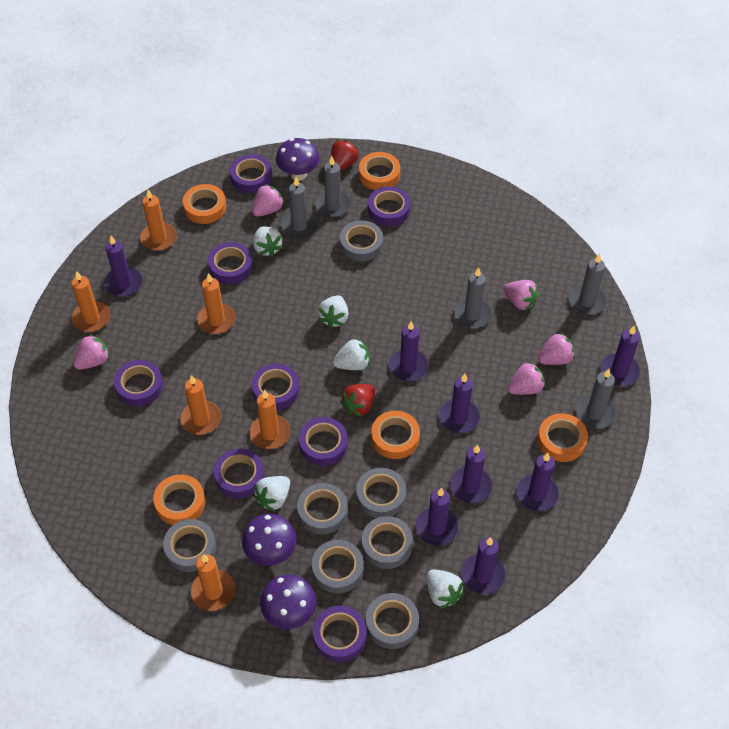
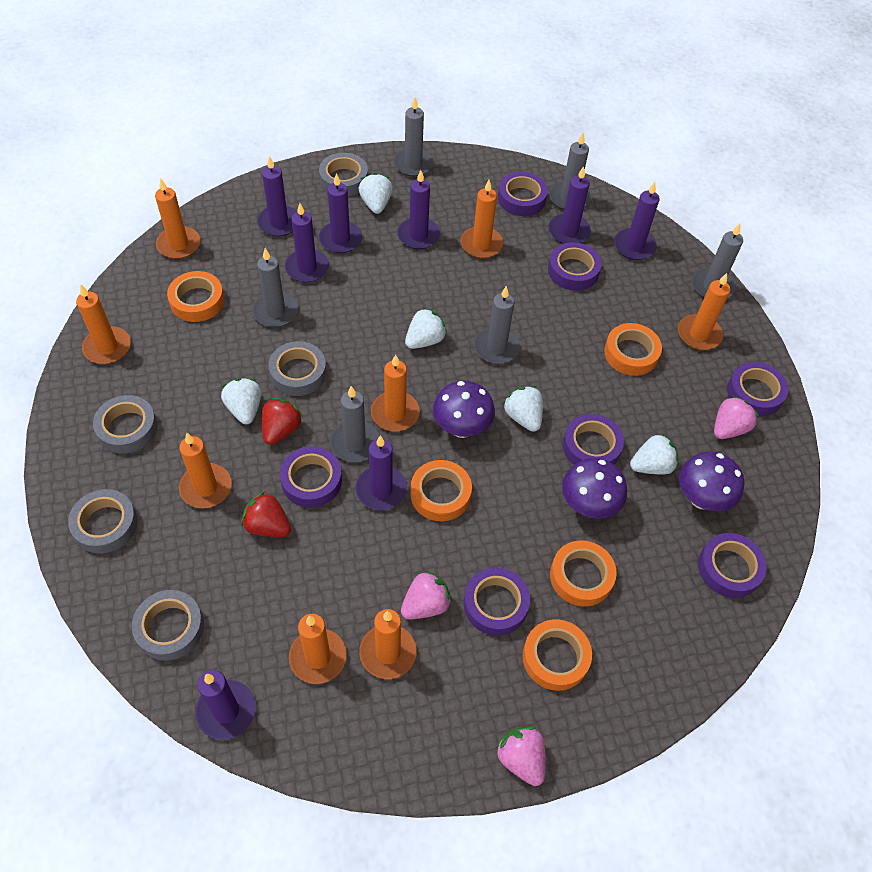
grey candle: [281,177,318,238] [315,156,351,218] [454,267,492,328] [569,254,607,315] [576,369,616,428] = 5 -> [252,248,298,327] [330,386,379,462] [393,98,434,177] [474,286,520,364] [549,132,590,210] [692,224,743,298] = 6
grey tape: [163,519,216,572] [297,483,348,535] [312,540,364,593] [340,220,383,262] [356,468,406,518] [362,516,413,569] [366,593,419,649] = 7 -> [68,489,138,554] [93,395,158,454] [132,590,204,661] [268,341,327,396] [319,153,368,196] = 5
orange candle: [71,271,110,332] [140,190,177,251] [180,375,221,435] [191,554,235,611] [197,273,236,334] [249,390,290,449] = 6 -> [76,285,131,364] [155,178,201,259] [179,433,232,508] [289,614,347,684] [359,609,417,679] [371,355,420,431] [460,180,503,258] [678,273,730,350] = 8
pink strawberry: [73,334,110,370] [252,184,284,217] [504,280,539,310] [508,361,545,395] [538,332,575,365] = 5 -> [401,570,452,620] [495,726,546,786] [714,395,759,439] = 3
purple tape: [114,360,163,406] [208,242,253,284] [214,448,264,498] [230,154,272,193] [252,363,299,410] [299,417,348,466] [313,605,367,662] [368,186,411,226] = 8 -> [280,446,342,508] [464,567,530,636] [498,172,548,216] [548,242,602,291] [563,414,624,465] [698,533,767,598] [727,362,788,416] = 7

